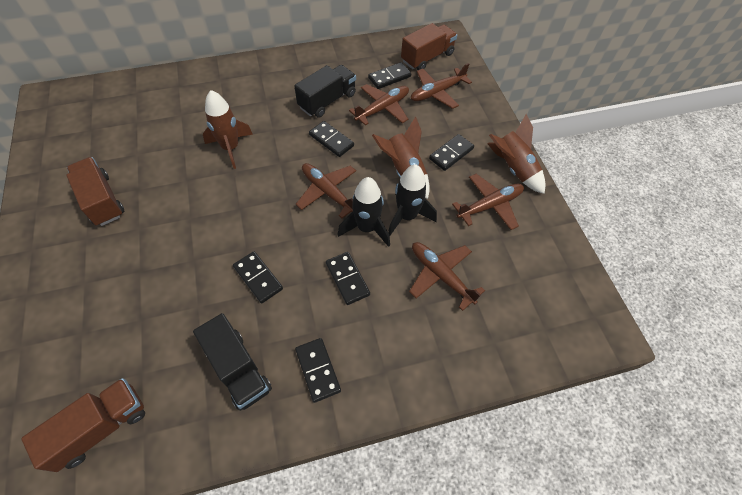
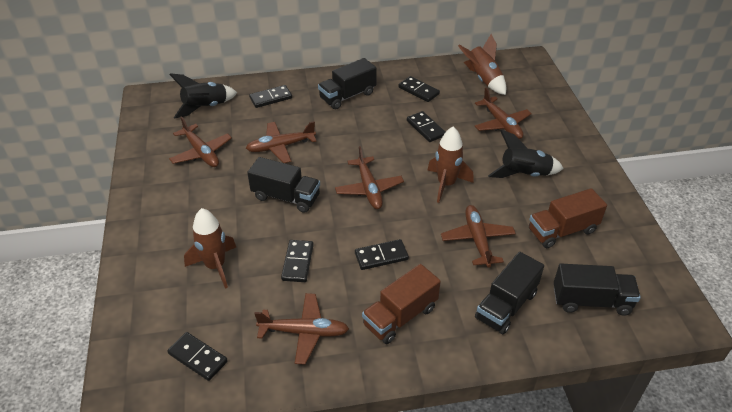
black truck: [193,313,272,411] [294,65,356,118] = 2 -> [247,157,320,213] [318,58,377,109] [475,252,544,334] [554,264,641,316] = 4
brown plane: [296,163,356,218] [349,84,409,126] [409,242,485,311] [411,63,472,109] [452,174,524,230] = 5 -> [169,116,232,167] [246,121,317,163] [254,293,349,365] [335,146,404,209] [441,205,516,268] [475,88,532,139] = 6
brown truck: [21,378,145,472] [66,157,125,226] [401,23,457,70] = 3 -> [362,264,441,344] [529,188,607,248] = 2

